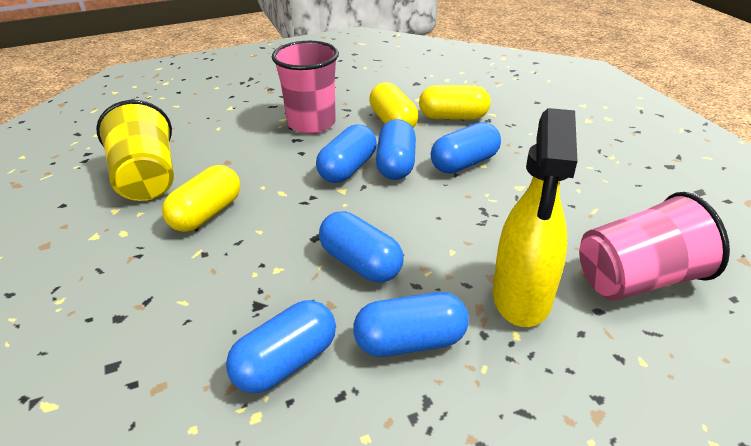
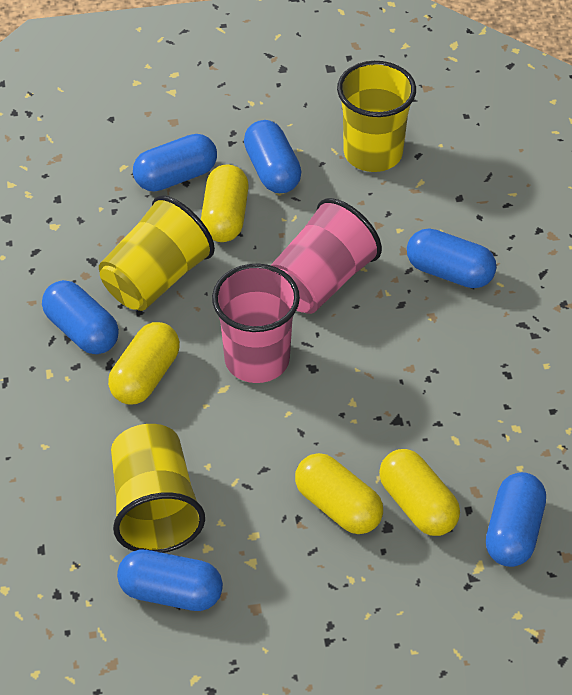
yellow capsule: [162,165,240,232] [369,82,418,128] [419,85,490,120] = 3 -> [108,322,180,404] [201,164,249,242] [295,453,383,534] [379,449,460,536] = 4
yellow cup: [96,100,174,201] = 1 -> [99,195,215,311] [111,424,205,553] [337,61,416,172] = 3
yellow spray bottle: [493,108,577,327] = 1 -> none = 0

